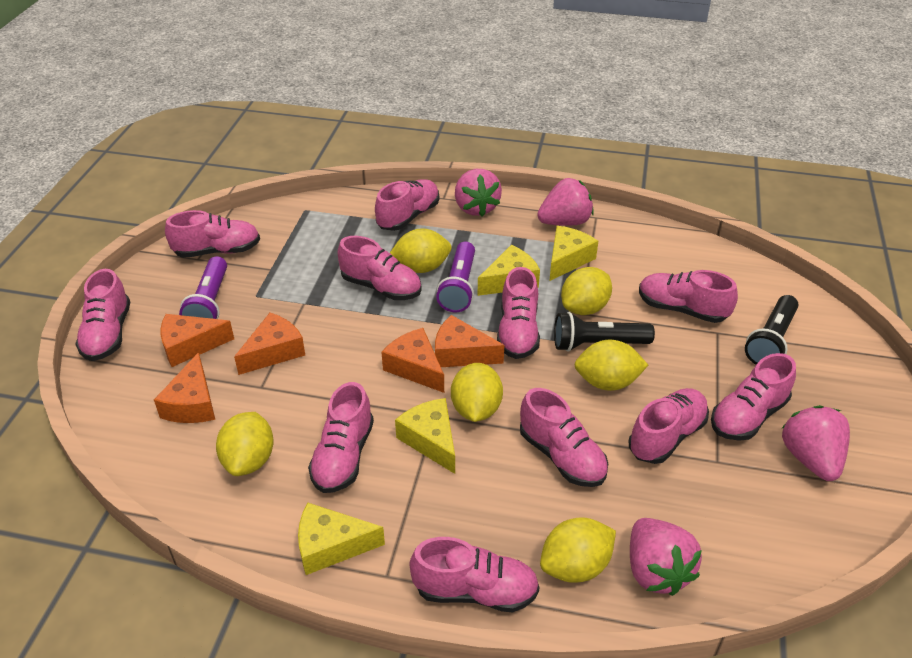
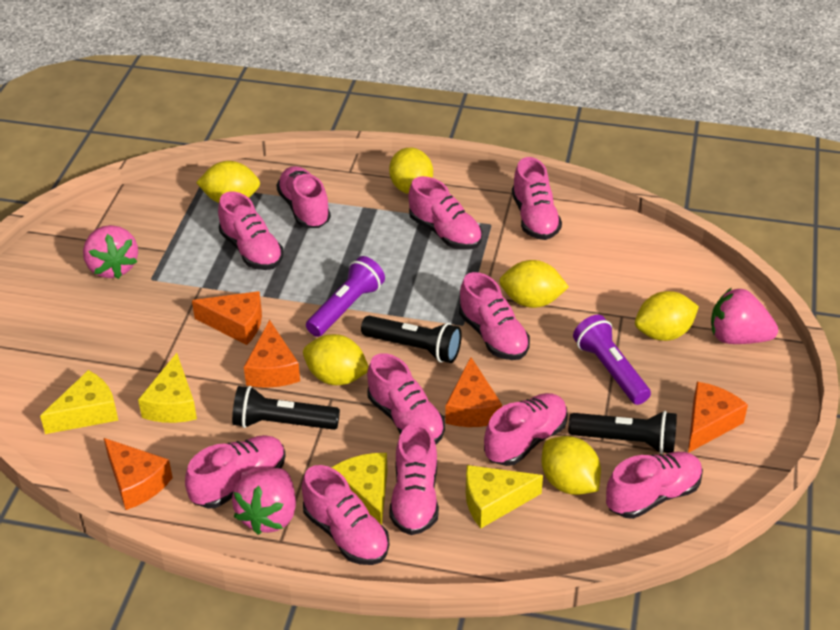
black flashlight: [554,312,655,352] [745,295,798,365] = 2 -> [232,386,340,430] [361,316,462,363] [568,411,677,454] = 3
pink strawberry: [455,169,502,216] [537,178,594,226] [630,518,702,596] [781,405,850,481] = 4 -> [83,225,138,279] [232,468,296,535] [711,288,778,344] = 3

